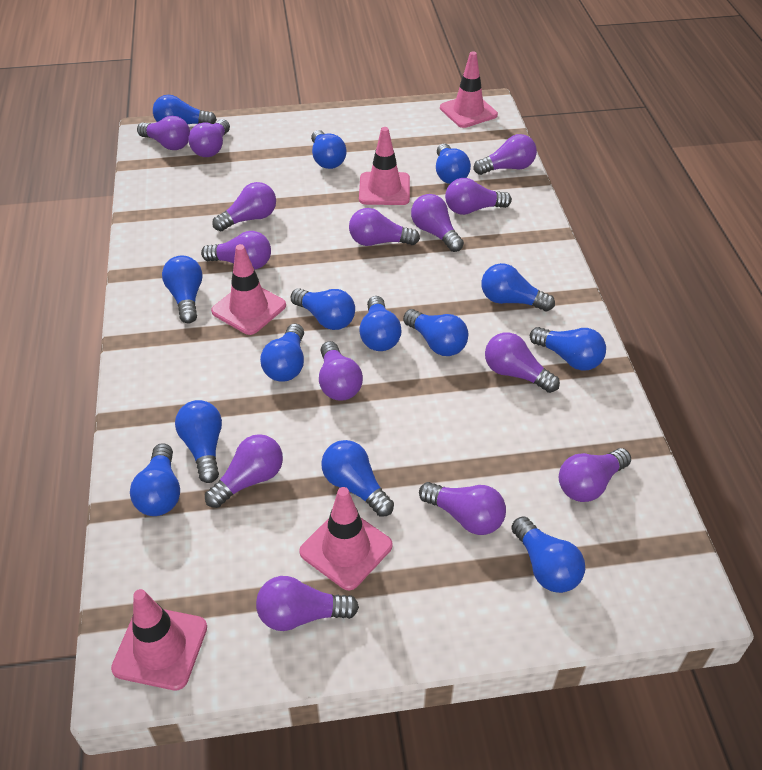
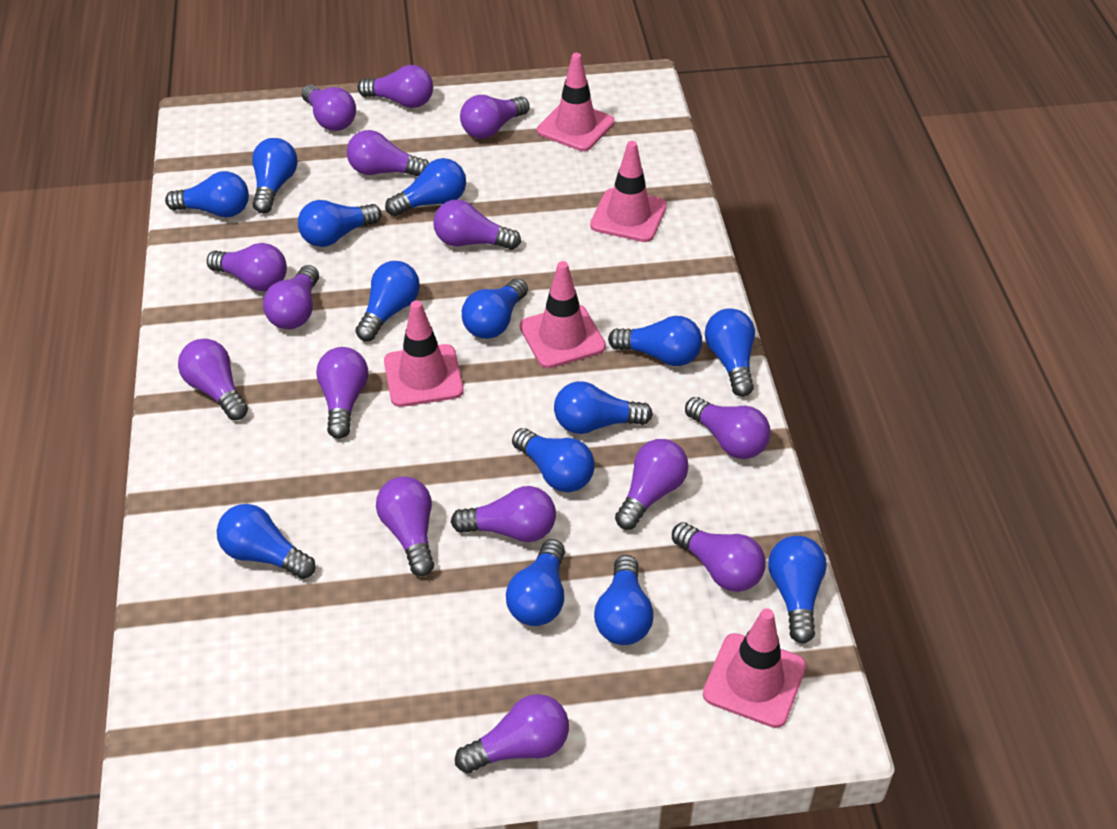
purple light bulb: [137,116,190,150] [188,119,230,157] [201,231,271,270] [205,434,283,508] [212,182,276,231] [256,576,359,631] [319,341,363,401] [349,208,420,246] [411,194,464,252] [419,482,506,535] [445,178,512,215] [474,134,537,175] [485,333,560,393] [559,448,631,502] = 14 -> [178,339,248,420] [207,243,287,291] [263,265,319,329] [302,85,356,131] [316,347,368,439] [347,130,429,176] [358,65,433,108] [376,476,434,576] [433,200,521,250] [451,486,556,542] [455,694,569,773] [460,95,530,139] [615,439,688,530] [672,522,766,592] [685,397,770,459] = 15

